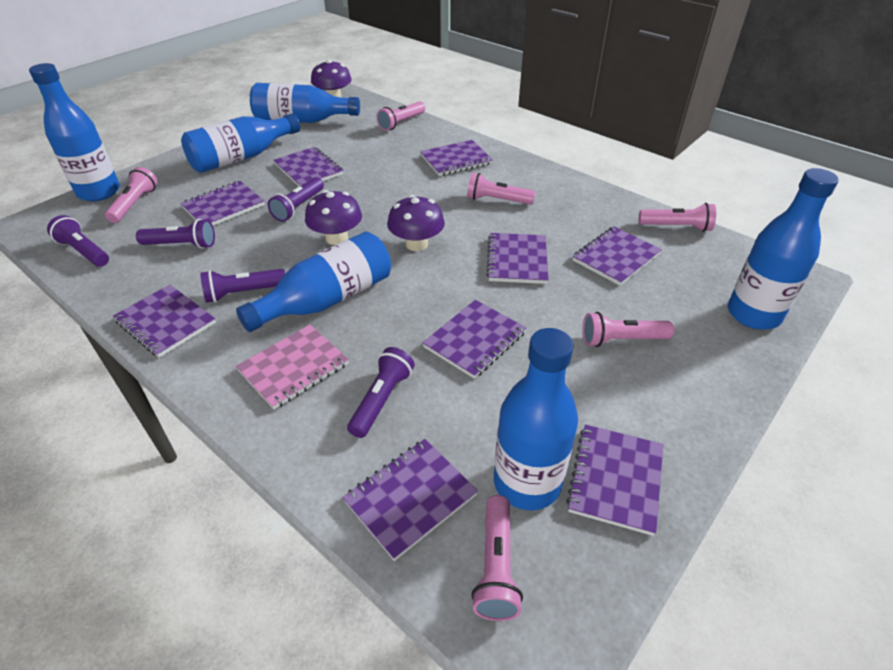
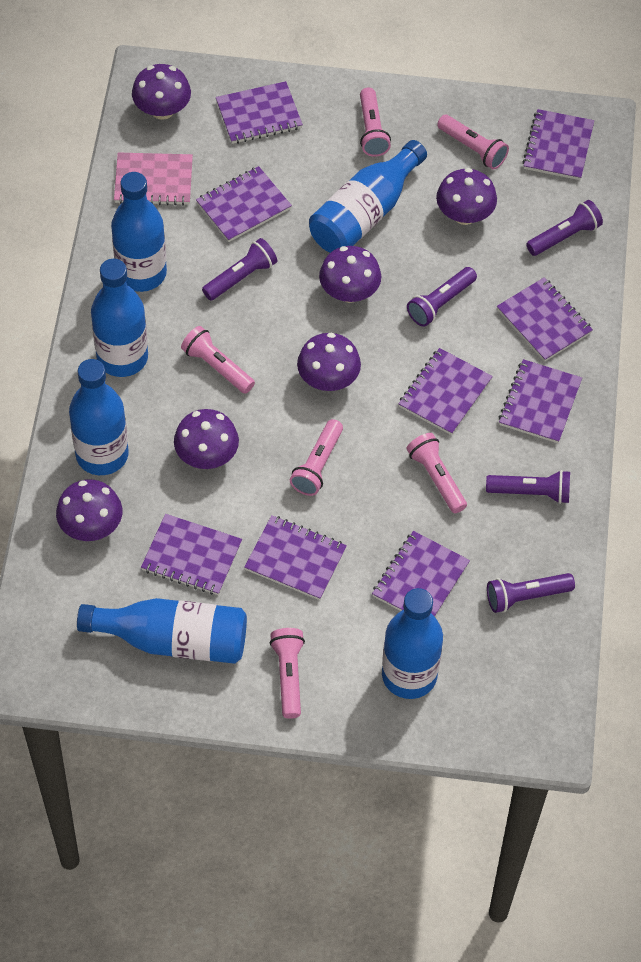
purple mushroom: [305,190,362,245] [311,59,352,98] [387,195,445,251] = 3 -> [56,479,122,541] [132,64,191,120] [174,409,239,469] [297,333,361,391] [319,246,381,303] [436,168,497,225] = 6

